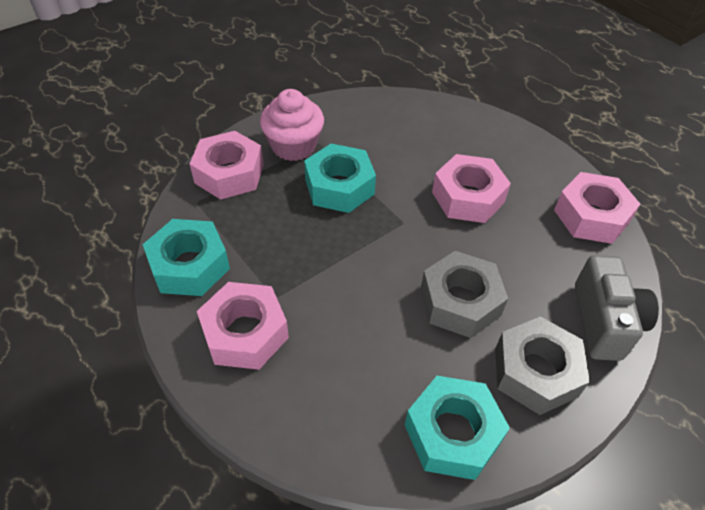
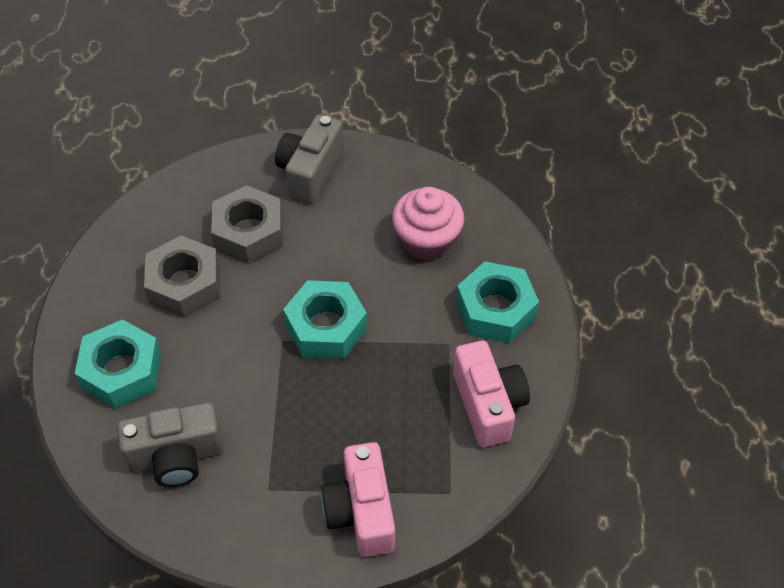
grey camera: [575,255,659,361] = 1 -> [117,402,224,487] [275,114,344,204] = 2
pink camera: none = 0 -> [321,442,395,557] [453,340,530,447] = 2
pink nut: [190,131,264,200] [197,282,289,370] [432,154,511,223] [554,172,640,244] = 4 -> none = 0

